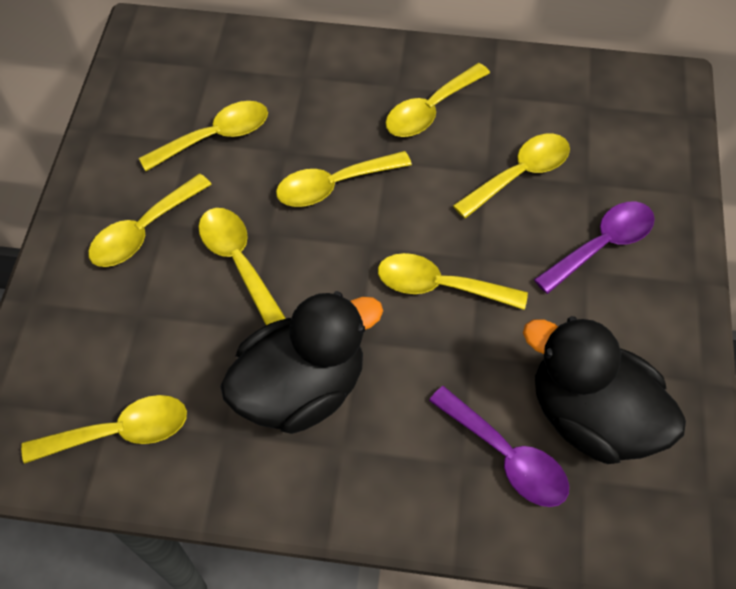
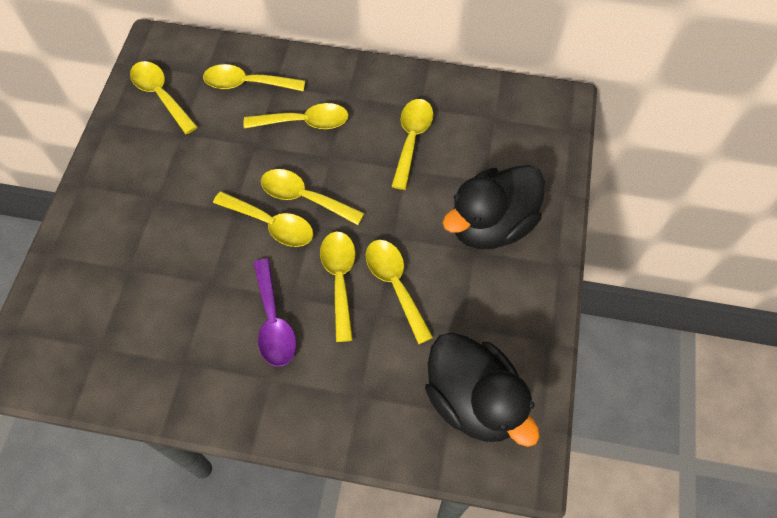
purple spoon: [429,386,569,507] [534,202,655,294] = 2 -> [253,259,296,366] = 1

